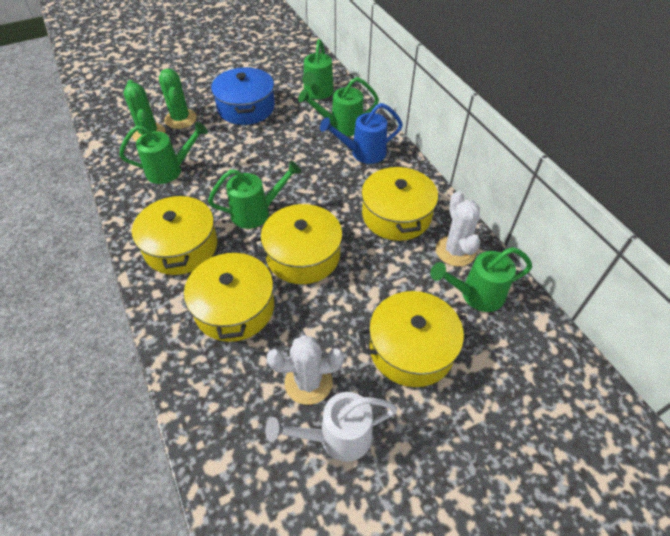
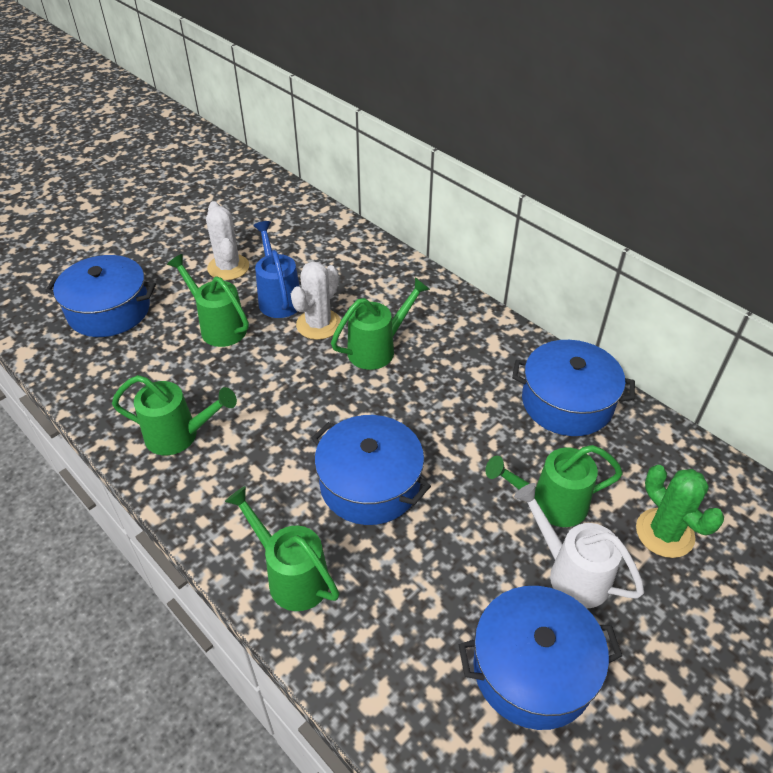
blue pot: [211,67,275,125] = 1 -> [45,255,156,337] [311,415,431,525] [459,586,622,730] [512,340,635,436] = 4
green cactus: [124,80,166,142] [159,69,197,129] = 2 -> [636,465,724,558] = 1
yellow pot: [132,193,217,275] [184,249,274,342] [252,204,352,284] [358,291,473,387] [361,165,438,241] = 5 -> none = 0

